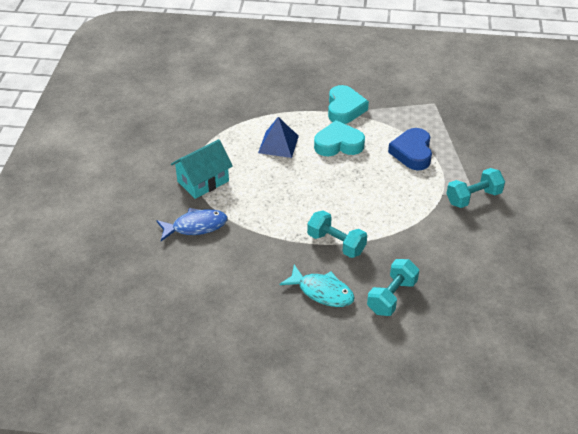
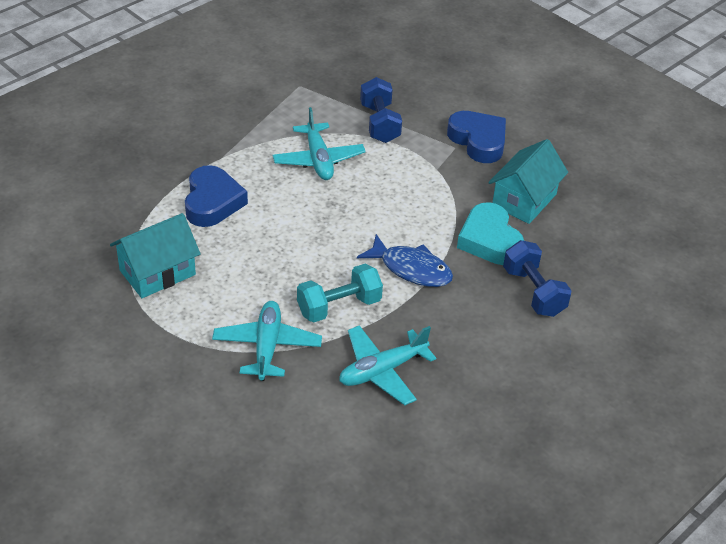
blue dumbbell: none = 0 -> [360,77,402,143] [503,240,572,317] = 2
blue heart: [388,128,432,170] = 1 -> [185,165,248,227] [447,111,506,163] = 2
blue pyramid: [258,117,299,158] = 1 -> none = 0
turquoise dumbbell: [307,210,367,258] [367,259,419,316] [446,168,505,208] = 3 -> [297,264,383,322] = 1
turquoise fish: [279,265,355,307] = 1 -> none = 0
turquoise heart: [314,120,365,156] [328,85,369,124] = 2 -> [457,202,524,265] = 1
turquoise house: [171,139,233,199] = 1 -> [110,213,201,298] [488,139,568,224] = 2
turquoise plane: none = 0 -> [212,301,322,381] [273,107,366,180] [339,325,436,405] = 3

